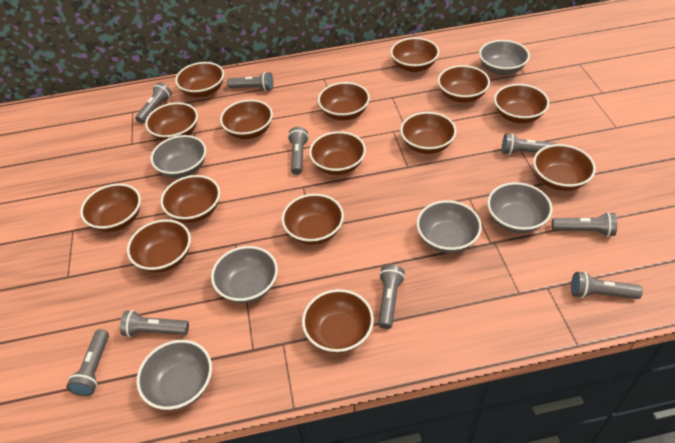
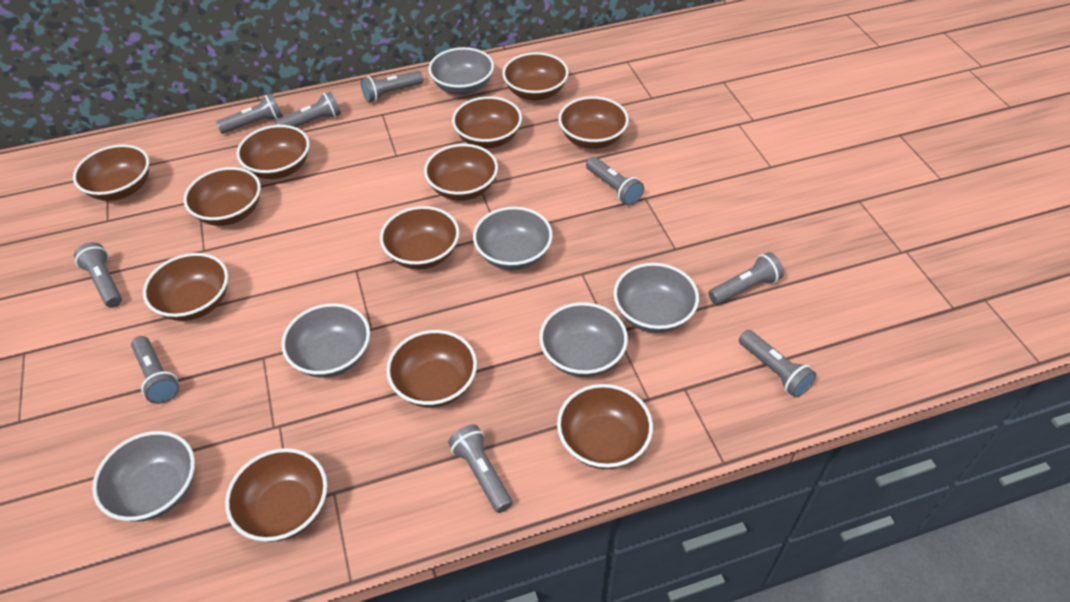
brown bowl: [80,184,141,232] [127,219,191,273] [145,102,198,141] [161,175,220,223] [175,62,224,97] [220,100,273,139] [282,194,344,245] [302,289,374,353] [309,131,366,175] [318,82,370,120] [391,37,439,72] [400,112,456,154] [438,65,490,103] [494,84,549,123] [533,144,596,191] = 15 -> [73,144,149,201] [143,253,228,321] [183,167,261,226] [225,448,327,542] [236,125,309,179] [380,206,459,269] [386,330,477,408] [424,144,498,201] [452,96,522,148] [502,52,569,100] [557,384,653,469] [558,96,629,149] = 12

